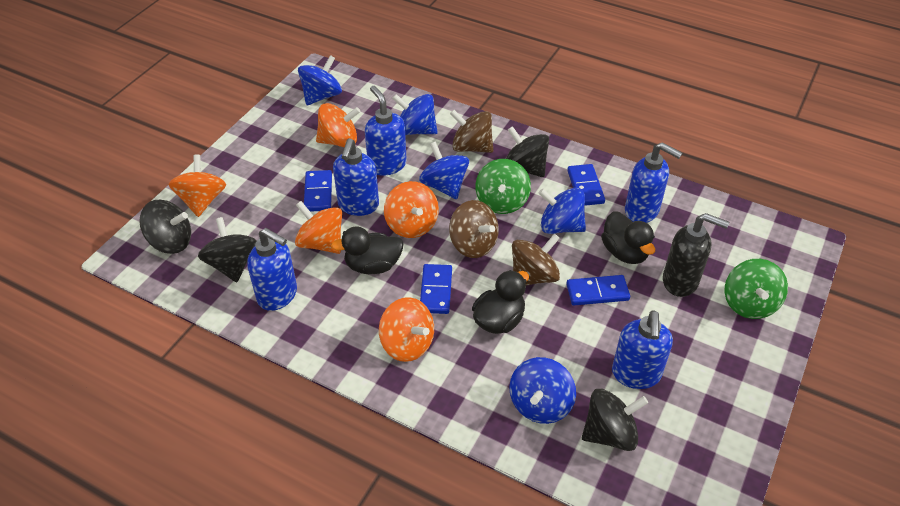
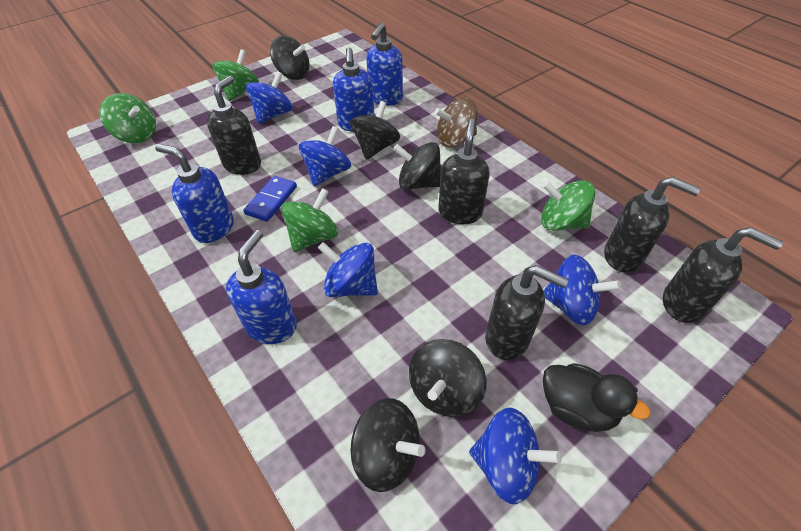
black duck: [331,227,404,274] [472,270,529,334] [601,211,655,264] = 3 -> [543,363,651,432] = 1
black soap dispenser: [663,213,729,297] = 1 -> [207,76,261,175] [438,119,490,224] [485,265,569,360] [604,177,701,273] [663,227,783,323] = 5
black spinning top: [139,200,191,254] [198,217,256,282] [506,126,549,177] [582,389,648,451] = 4 -> [270,36,310,80] [350,101,400,160] [350,398,425,492] [393,142,441,190] [409,339,487,417] = 5
blue domino: [304,170,332,212] [420,264,452,314] [566,275,630,305] [567,164,605,206] = 4 -> [243,176,297,222] = 1
blue soap dispenser: [247,228,297,311] [333,138,379,216] [365,86,407,176] [612,310,673,389] [625,142,682,223] = 5 -> [155,144,234,243] [226,230,297,344] [333,47,375,132] [366,23,403,106] = 4
brown spinning top: [449,200,499,258] [450,110,493,153] [512,234,560,285] = 3 -> [434,97,478,147] = 1
green spinning top: [475,159,531,214] [725,259,788,319] = 2 -> [99,93,156,143] [213,49,259,101] [281,188,338,252] [541,180,595,231] = 4
orange spinning top: [168,155,226,217] [295,201,342,254] [316,103,360,147] [379,297,434,362] [384,181,439,238] = 5 -> none = 0

